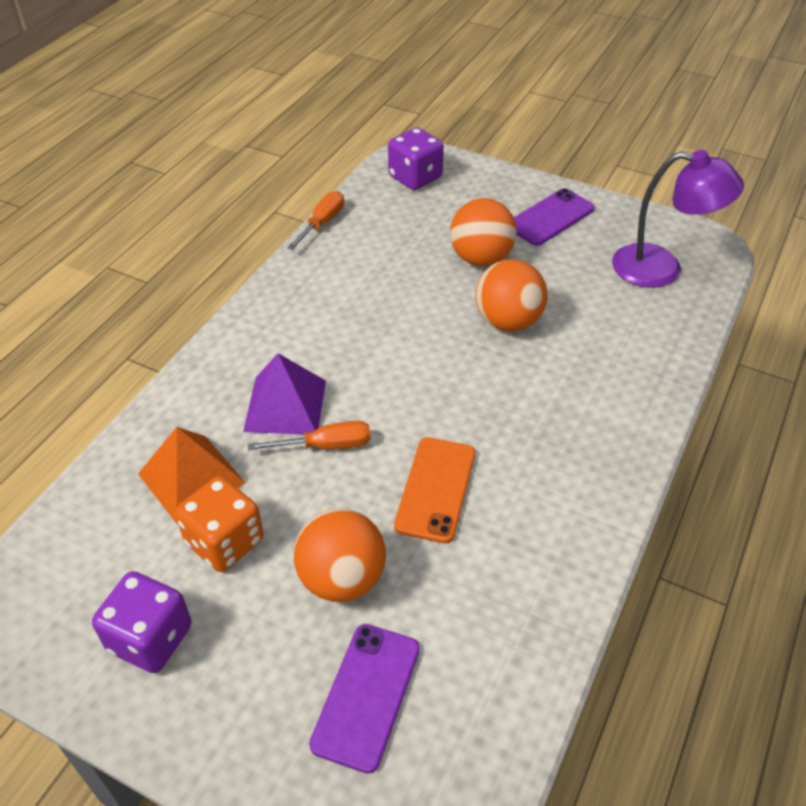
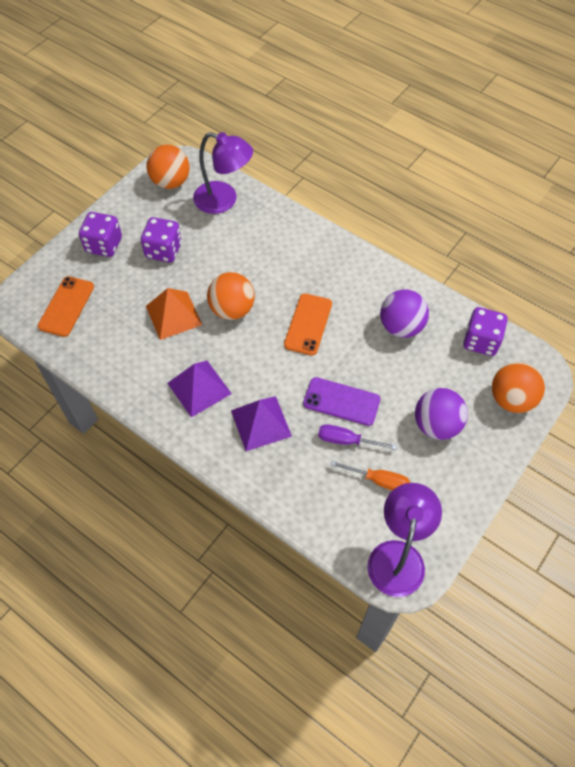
orange dice: [175,476,264,572] = 1 -> none = 0
orange phone: [394,437,475,544] = 1 -> [38,276,94,337] [284,293,332,355] = 2
orange screwdriver: [248,421,371,451] [287,191,344,250] = 2 -> [330,460,410,491] = 1
purple ball: none = 0 -> [380,289,429,338] [415,388,468,440] = 2
purple dice: [92,571,192,673] [388,127,444,190] = 2 -> [79,212,122,257] [141,217,182,262] [463,307,508,356] = 3
purple lamp: [612,150,744,288] = 1 -> [193,132,253,214] [367,483,442,597] = 2
purple phone: [309,624,420,774] [514,188,595,246] = 2 -> [303,377,380,426] = 1
purple pyramid: [243,353,326,435] = 1 -> [168,361,232,417] [231,396,292,451] = 2
purple screwdriver: none = 0 -> [318,424,397,450] = 1

